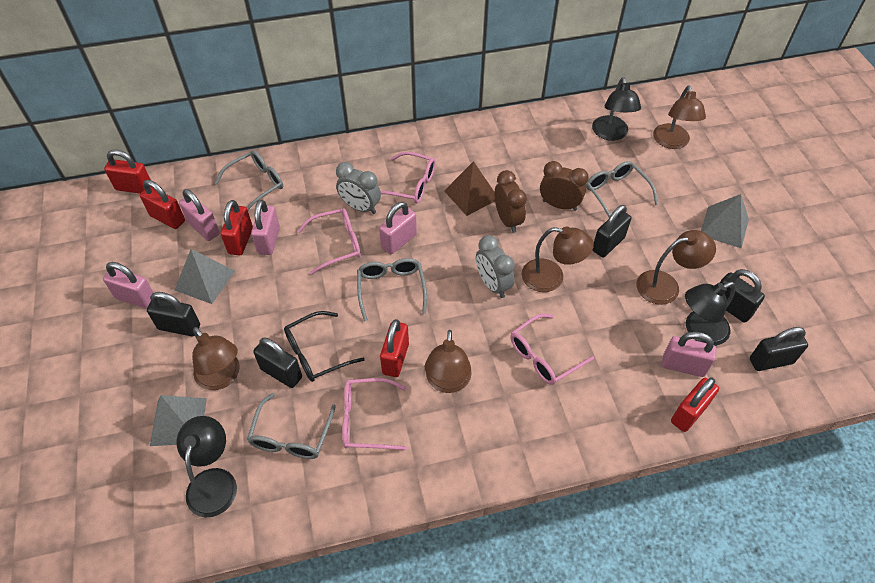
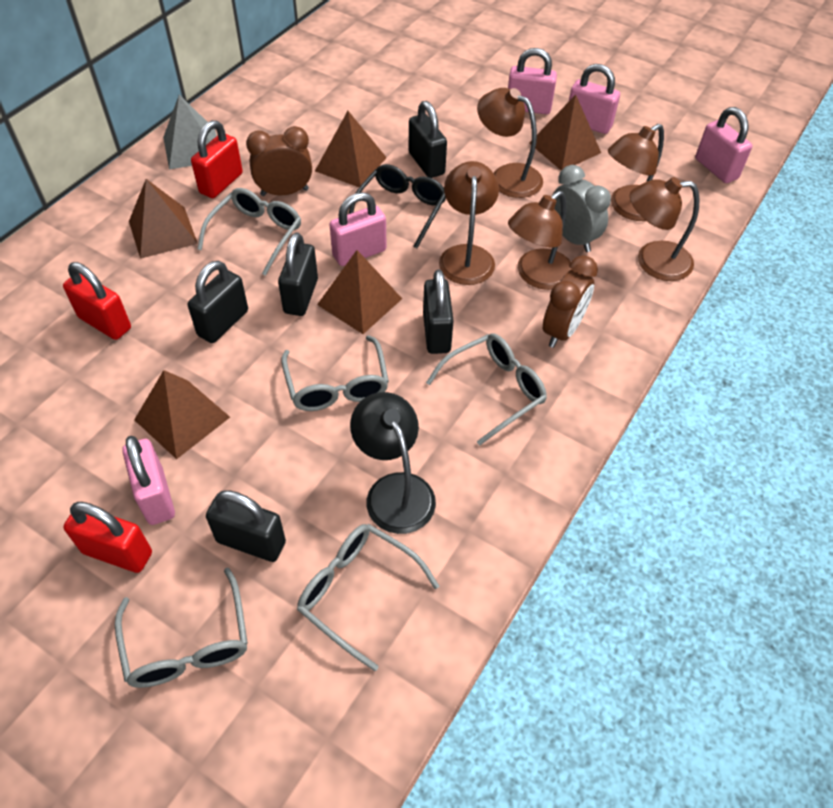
black lamp: [177,416,237,517] [592,77,641,141] [685,282,736,346] = 3 -> [350,392,436,534] = 1
brown pyramid: [444,161,495,216] = 1 -> [129,179,198,259] [134,370,230,459] [315,111,387,187] [317,250,402,334] [529,95,601,170] = 5
grey clock: [336,162,381,214] [476,235,515,298] = 2 -> [553,165,611,252] = 1
grey glasses: [214,150,283,210] [247,393,336,459] [357,258,427,321] [586,161,658,217] = 4 -> [115,568,248,688] [197,188,301,276] [281,335,389,411] [297,524,439,671] [426,333,547,445] = 5
grey pyramid: [150,395,207,446] [175,249,235,304] [701,194,749,248] = 3 -> [163,95,216,169] = 1
pink glasses: [297,208,361,275] [342,378,407,450] [380,152,436,203] [510,314,594,385] = 4 -> none = 0
red padlock: [104,150,151,194] [140,180,185,229] [220,200,253,255] [380,319,409,377] [671,378,719,432] = 5 -> [63,262,131,340] [63,502,152,573] [191,120,243,198] = 3

